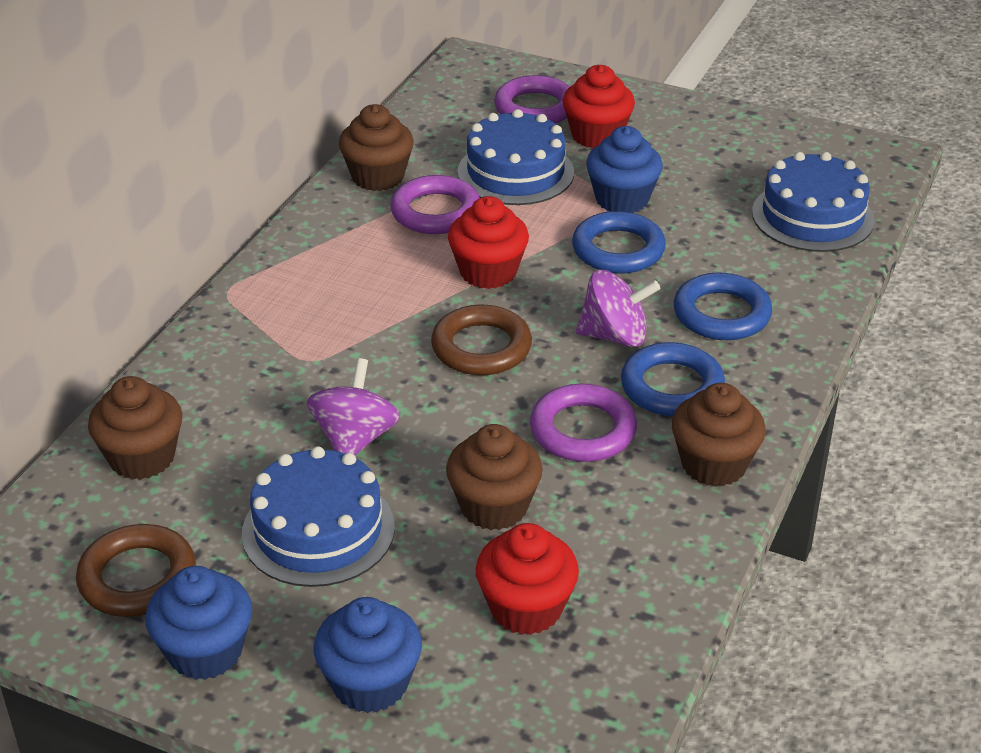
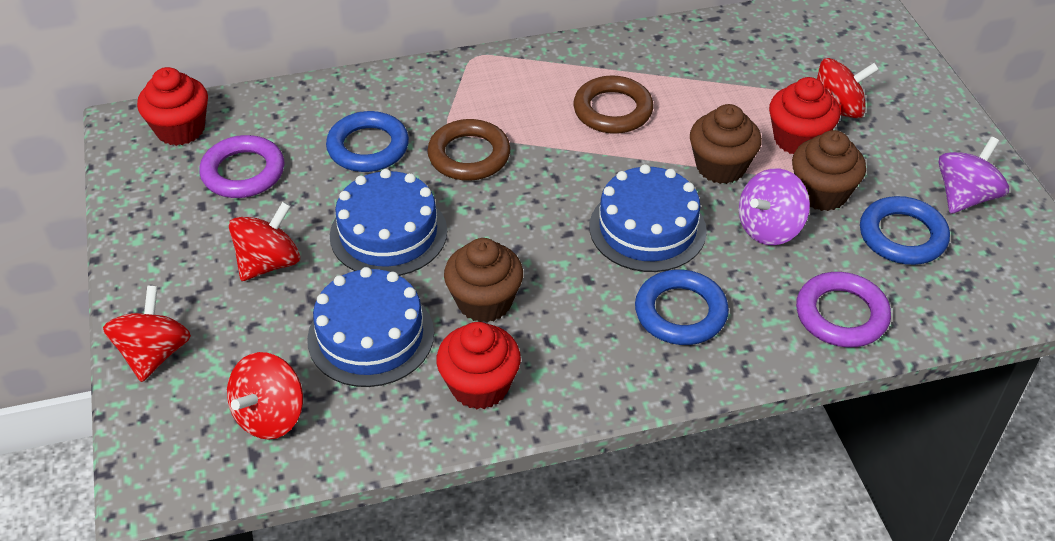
blue cupcake: [145,566,252,680] [314,597,422,713] [586,126,663,213] = 3 -> none = 0
brown cupcake: [88,376,182,480] [339,104,414,191] [446,424,543,530] [672,383,766,487] = 4 -> [444,238,523,322] [690,104,762,184] [792,130,866,211] = 3
purple ring: [390,175,480,234] [494,75,570,124] [530,384,637,462] = 3 -> [199,135,284,198] [796,272,891,348] = 2
red spinning top: none = 0 -> [103,285,191,382] [227,352,303,440] [229,202,300,281] [817,58,879,118] = 4

